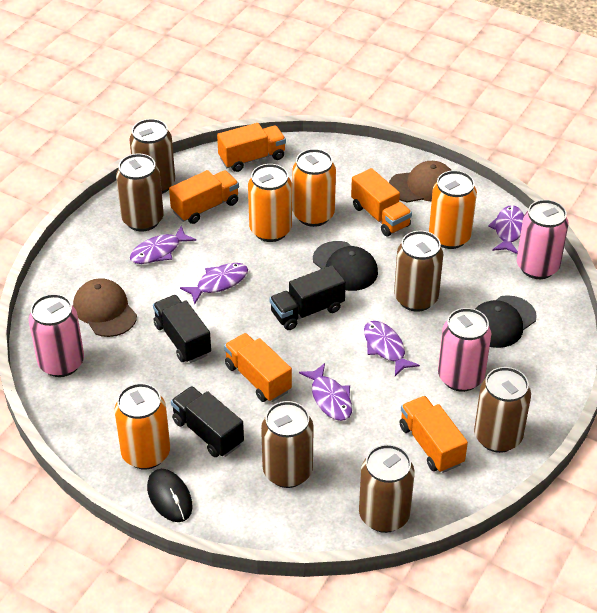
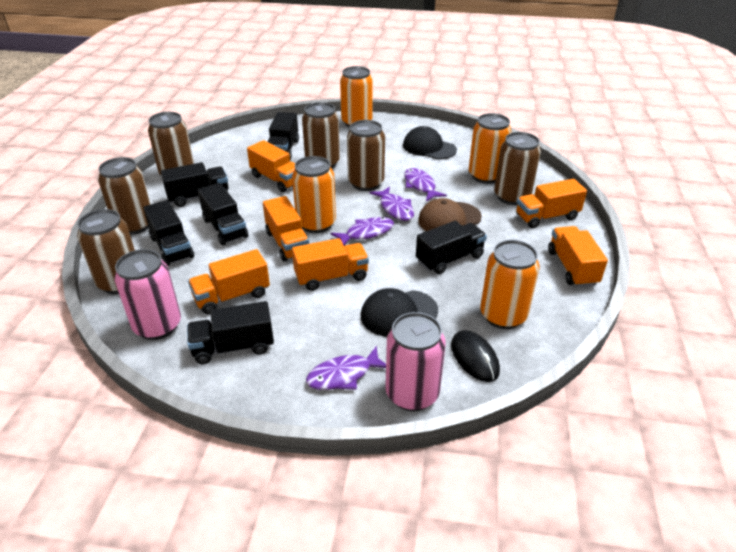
black truck: [153,295,211,363] [171,386,244,457] [269,265,346,330] = 3 -> [143,200,194,266] [161,162,228,207] [187,301,274,364] [198,183,248,245] [268,112,299,160] [416,221,487,274] = 6
brown cap: [73,278,137,337] [389,161,451,203] = 2 -> [418,198,482,231] = 1
orange truck: [169,170,239,224] [217,123,286,172] [224,333,292,402] [351,168,412,236] [399,396,468,473] = 5 -> [188,249,270,314] [247,140,295,192] [263,196,309,262] [292,238,369,291] [516,179,587,228] [548,226,608,287] = 6
pink can: [29,294,84,377] [438,308,491,392] [517,200,569,279] = 3 -> [114,249,181,340] [385,312,446,411] = 2
purple fish: [130,225,196,264] [180,263,248,304] [299,363,352,421] [364,321,420,376] [488,205,524,254] = 5 -> [306,346,386,390] [330,217,394,245] [370,187,414,221] [404,168,447,201] = 4

